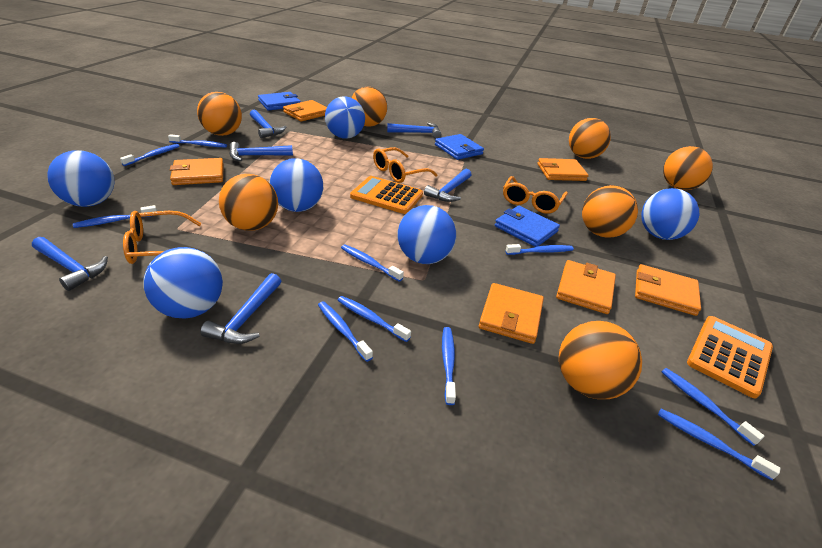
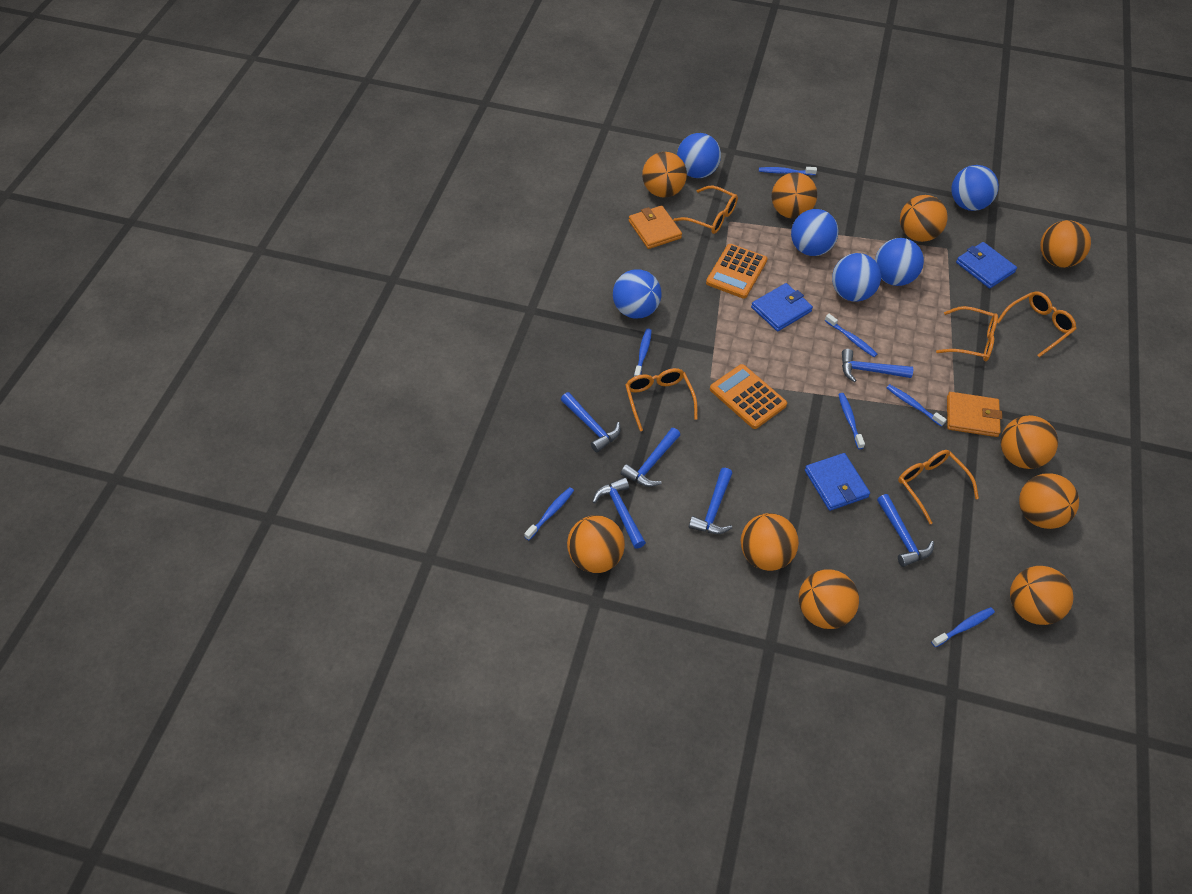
blue toothbrush: [73,205,157,228] [120,144,180,166] [168,134,227,148] [318,301,373,362] [338,296,411,342] [341,245,404,282] [442,327,456,405] [505,244,574,255] [658,409,781,480] [662,368,764,446] = 10 -> [524,487,574,540] [634,329,652,377] [759,167,817,175] [825,314,877,357] [838,393,865,449] [886,384,947,427] [931,607,995,647] = 7
orange ball: [197,92,242,136] [219,174,278,231] [351,87,387,127] [559,321,642,399] [569,118,611,159] [582,185,638,238] [663,146,713,190] = 7 -> [567,515,625,573] [642,152,687,198] [741,513,799,571] [771,172,817,219] [799,569,859,629] [900,195,948,242] [1001,415,1058,469] [1010,566,1074,625] [1019,473,1079,529] [1040,220,1091,268] = 10
orange glasses: [123,211,202,264] [373,147,438,183] [503,176,568,214] = 3 -> [625,368,698,431] [673,186,738,234] [898,450,979,524] [936,306,998,361] [997,291,1076,357] = 5
orange wallet: [170,158,224,185] [283,100,327,122] [479,283,544,344] [538,158,589,181] [556,260,616,314] [635,264,701,316] = 6 -> [629,206,682,249] [947,392,1002,437] = 2

